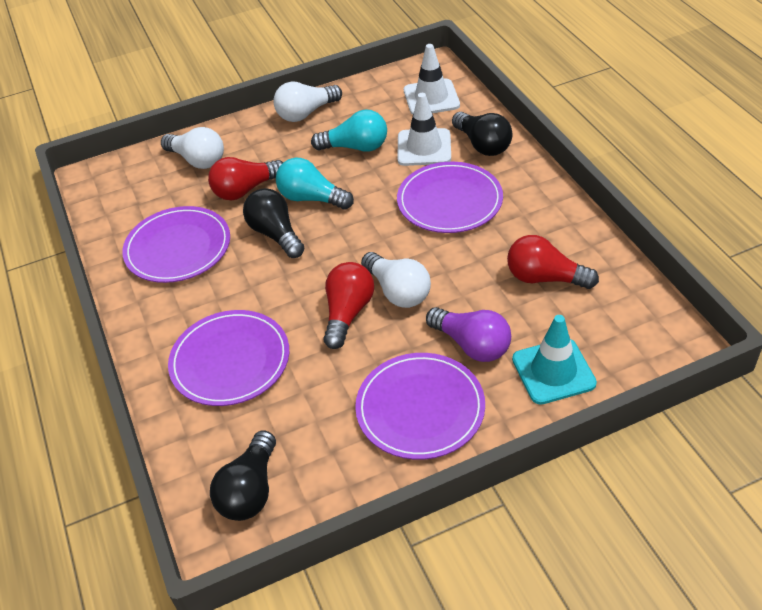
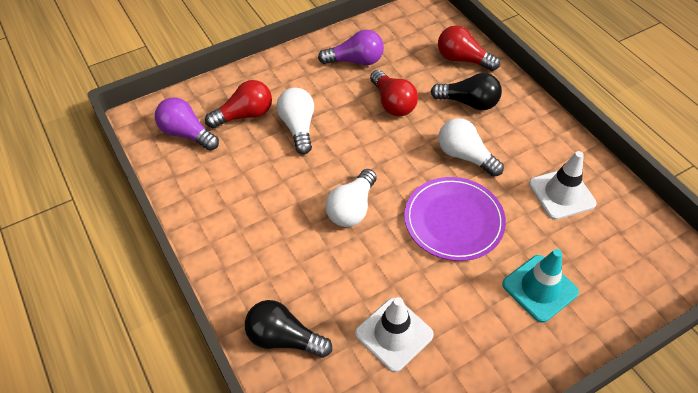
black light bulb: [210,430,276,521] [243,188,304,258] [452,112,512,156] = 3 -> [245,300,332,358] [430,73,502,110] = 2
purple light bulb: [426,307,511,362] = 1 -> [155,98,219,151] [318,30,384,65] = 2
purple plate: [122,206,230,283] [168,310,289,406] [355,353,485,460] [397,162,503,233] = 4 -> [404,177,506,261] = 1
turquoise light bulb: [276,157,354,210] [311,110,387,152] = 2 -> none = 0

